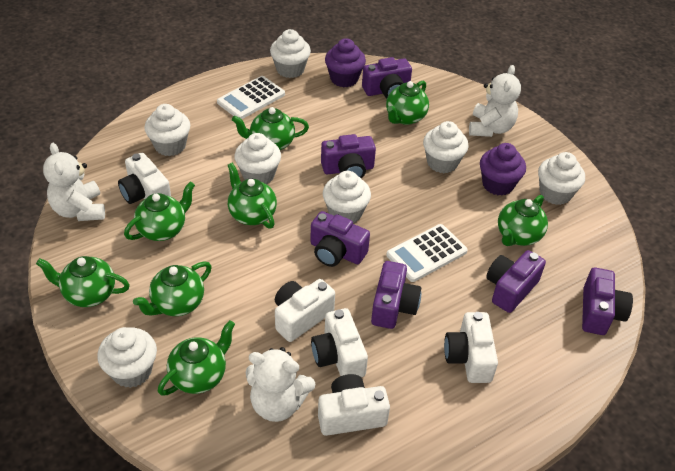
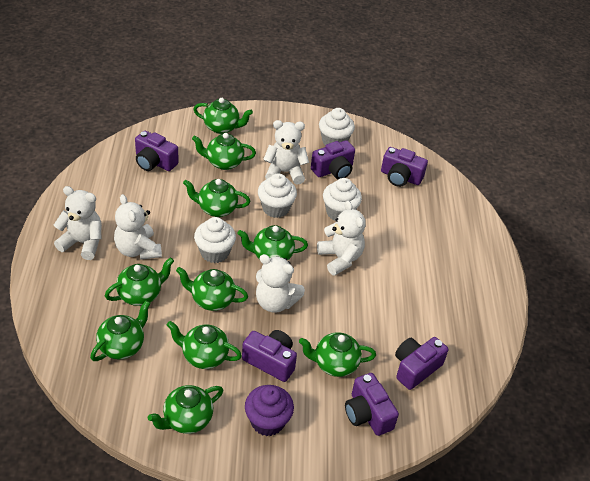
green teapot: [36,256,130,307] [124,182,195,241] [133,261,212,316] [158,320,235,396] [228,162,277,229] [232,107,309,150] [386,81,429,125] [498,195,548,246] = 8 -> [90,301,151,361] [105,257,174,306] [148,385,223,434] [167,321,242,369] [176,267,248,311] [183,179,250,217] [192,133,256,170] [193,98,253,134] [237,225,308,261] [299,332,376,377] = 10
purple cupcake: [325,38,366,87] [480,143,526,196] = 2 -> [245,385,294,436] = 1
white calculator: [217,76,285,119] [386,224,468,282] = 2 -> none = 0
white camera: [118,153,171,204] [275,279,335,342] [311,308,368,377] [318,374,390,436] [444,312,498,383] = 5 -> none = 0
white cupcake: [97,327,157,388] [144,104,190,156] [234,133,281,184] [270,29,311,78] [323,171,371,223] [423,121,469,173] [538,152,585,205] = 7 -> [194,217,236,263] [258,173,297,218] [319,108,355,146] [323,178,362,221] = 4
white teddy bear: [43,143,105,221] [246,347,315,422] [469,65,521,137] = 3 -> [54,186,102,260] [114,194,162,260] [256,254,305,313] [263,120,309,184] [317,201,366,276] = 5

